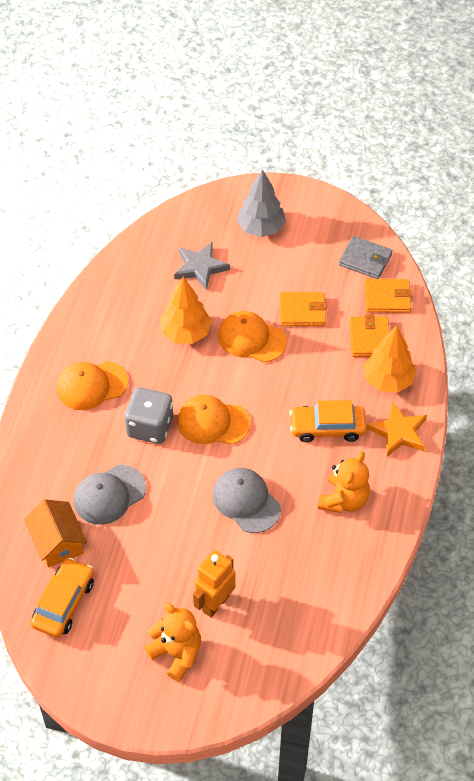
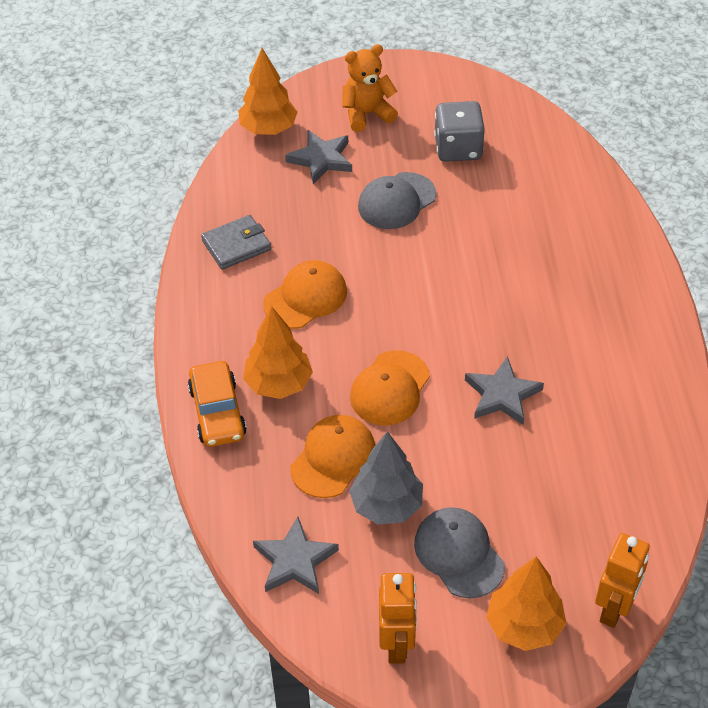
grey star: [174,242,230,290] = 1 -> [253,517,339,594] [285,130,352,184] [465,356,544,425] = 3
orange car: [30,558,94,638] [290,400,366,442] = 2 -> [188,361,247,447] = 1
orange house: [24,499,87,568] = 1 -> none = 0
orange robot: [193,550,236,618] = 1 -> [379,573,417,664] [595,533,650,628] = 2
orange star: [367,402,427,457] = 1 -> none = 0
orange teddy bear: [145,603,201,682] [318,452,370,513] = 2 -> [342,44,398,132] = 1
orange tree: [160,277,212,344] [363,325,417,393] = 2 -> [238,48,298,135] [243,306,313,399] [486,556,566,651] = 3
orange wallet: [280,292,327,326] [350,314,390,357] [365,279,412,313] = 3 -> none = 0

